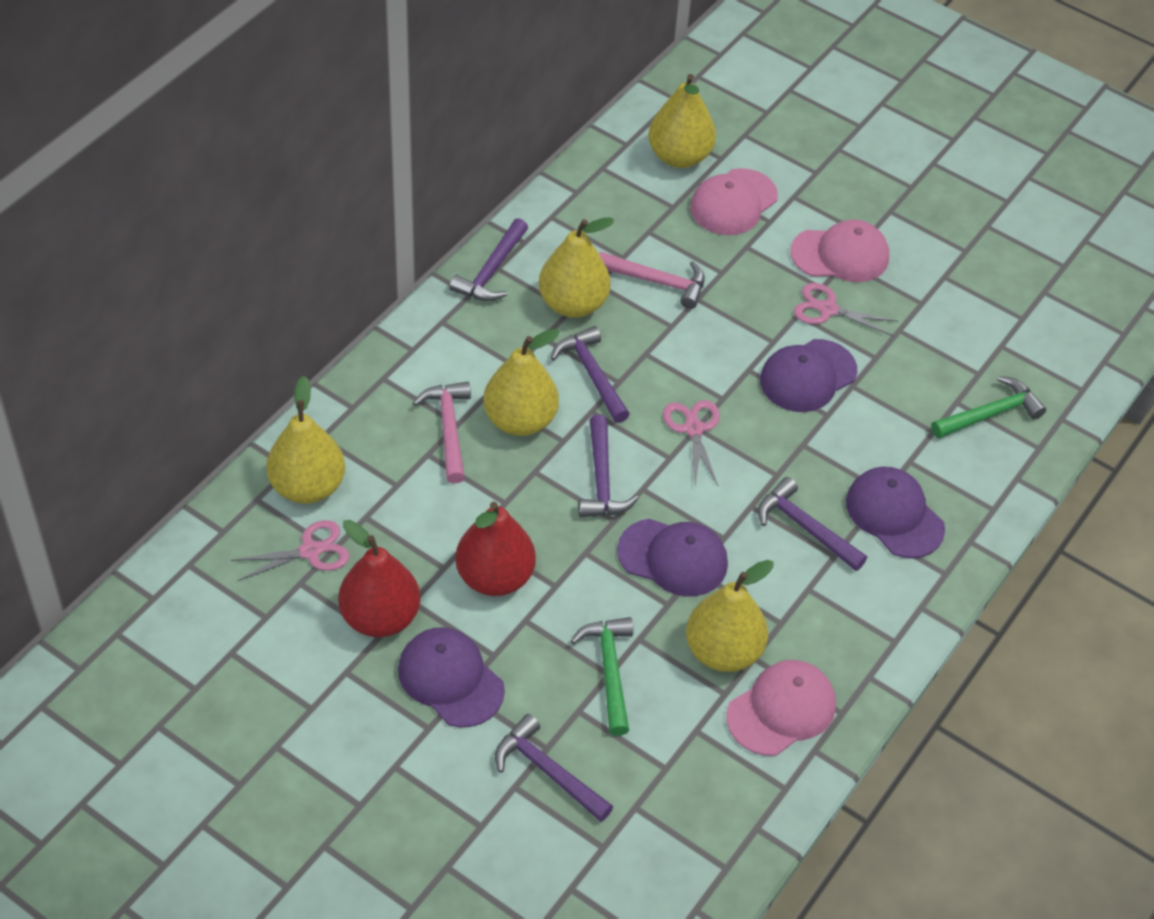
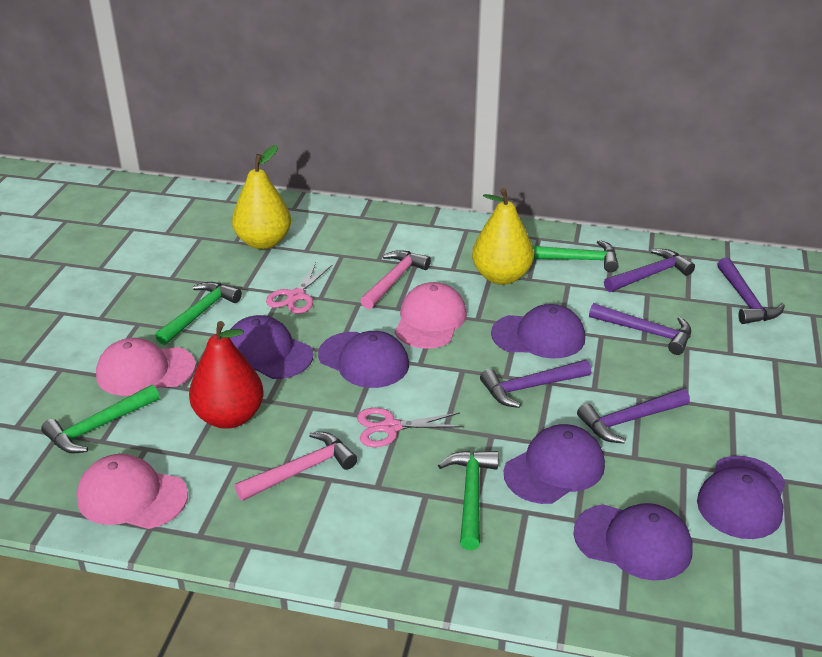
green hammer: [571,617,633,736] [931,376,1046,439] = 2 -> [41,385,160,453] [155,282,242,345] [438,451,499,550] [532,240,619,272] = 4
pink scissors: [231,520,350,581] [663,400,720,486] [794,283,899,336] = 3 -> [266,262,332,314] [357,408,464,447] = 2
purple cap: [398,627,505,727] [617,519,728,597] [760,339,857,412] [846,467,945,558] = 4 -> [229,315,313,379] [318,331,409,388] [491,304,585,358] [504,424,605,504] [573,503,693,580] [697,456,786,539] = 6
red pear: [338,520,420,637] [455,502,536,596] = 2 -> [189,321,264,429] = 1
yellow pear: [266,376,345,504] [483,329,559,436] [538,217,614,318] [648,74,716,168] [686,560,774,672] = 5 -> [232,145,291,249] [472,188,534,285] = 2

